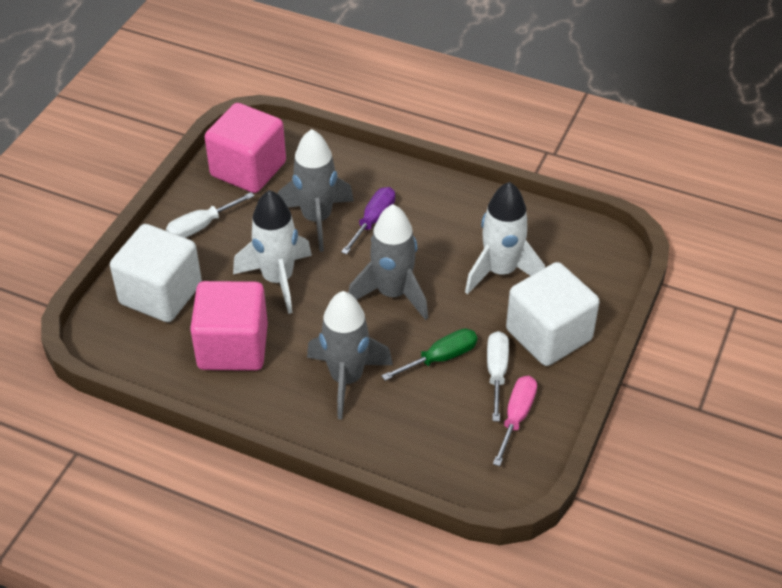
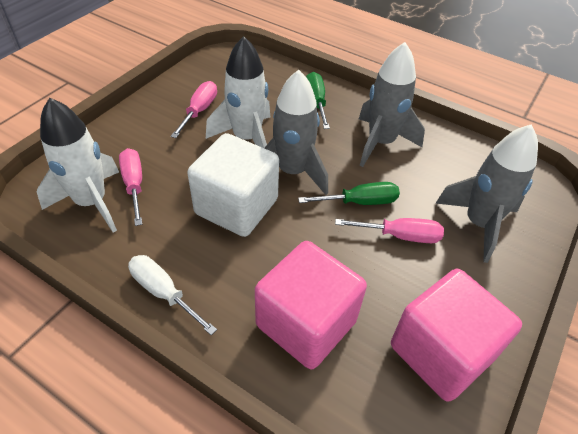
green screwdriver: [381,328,477,381] = 1 -> [298,182,400,205] [306,72,330,129] = 2
pink screwdriver: [493,376,537,466] = 1 -> [119,148,142,226] [171,81,217,138] [335,218,444,243] = 3
purple screwdriver: [341,187,395,255] = 1 -> none = 0
white cube: [110,224,202,322] [506,262,600,366] = 2 -> [187,133,279,237] = 1
white screwdriver: [166,192,254,238] [487,331,509,422] = 2 -> [128,255,217,335] = 1

